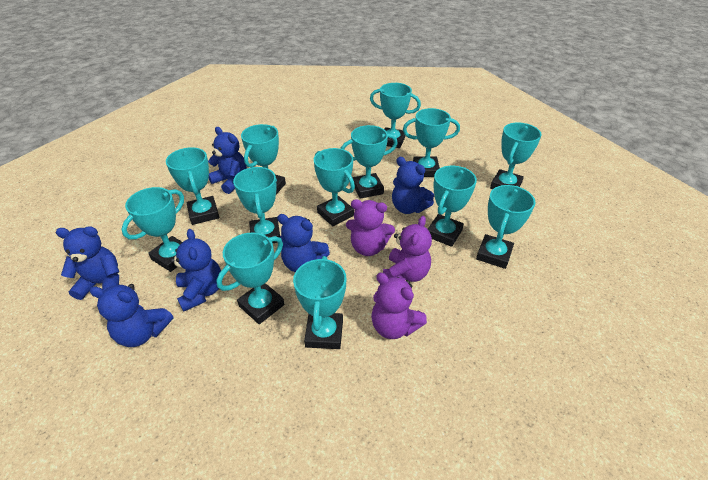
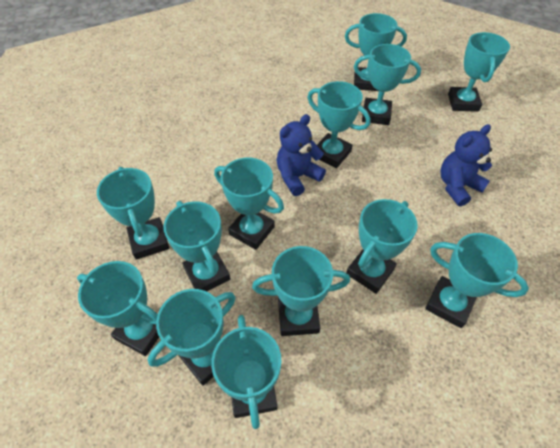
blue teddy bear: [56,226,119,300] [89,284,174,347] [170,229,221,312] [208,127,247,194] [277,214,330,272] [392,157,434,214] = 6 -> [276,114,326,196] [441,124,492,206] = 2
purple teddy bear: [346,199,395,256] [371,273,427,339] [383,216,432,282] = 3 -> none = 0

